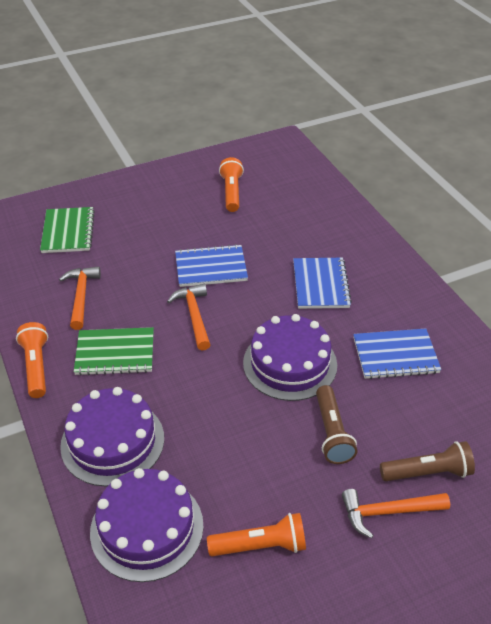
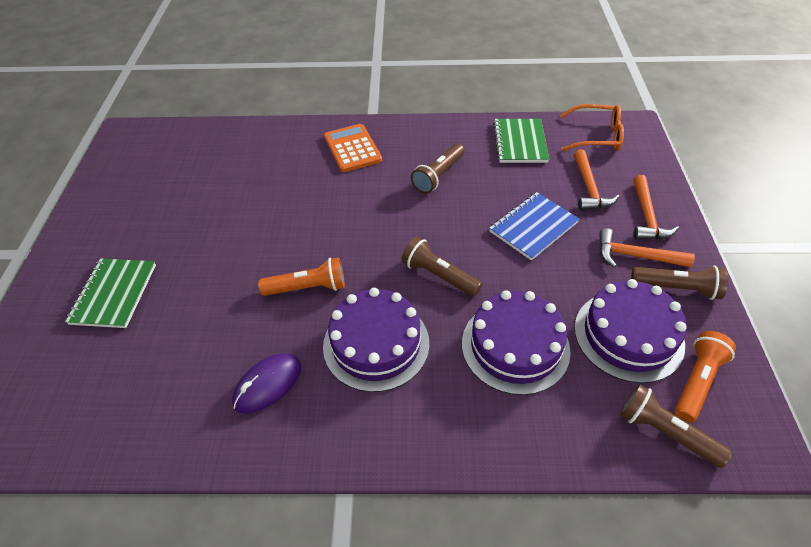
blue notebook: [175,244,248,287] [293,258,352,309] [353,329,441,379] = 3 -> [489,192,579,261] = 1
brown flashlight: [316,385,357,464] [380,441,475,481] = 2 -> [401,237,482,297] [411,143,465,194] [620,384,732,468] [631,265,728,300] = 4
orange calculator: none = 0 -> [324,124,382,172] = 1
orange flashlight: [16,322,48,398] [207,513,306,556] [219,157,244,212] = 3 -> [258,258,345,296] [675,331,736,423] = 2
orange glasses: none = 0 -> [560,104,624,151] = 1
purple mouse: none = 0 -> [232,353,301,414] = 1

